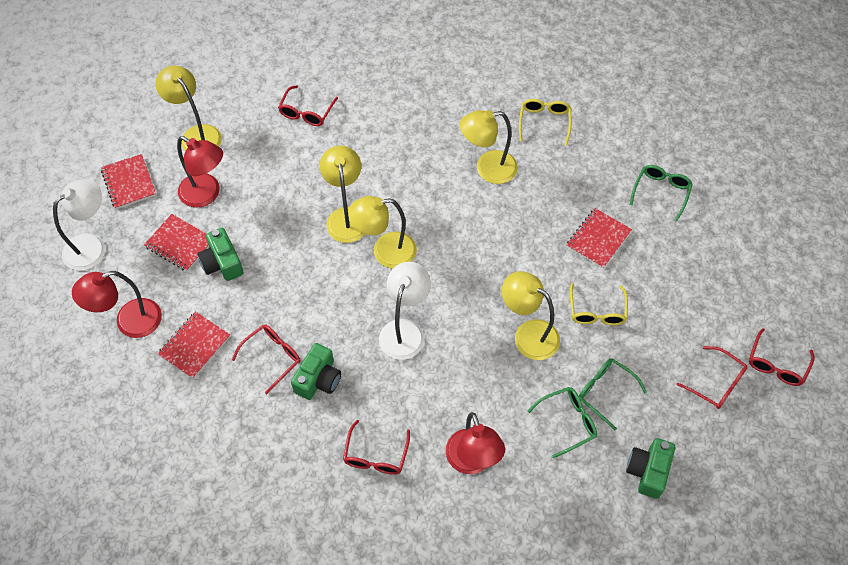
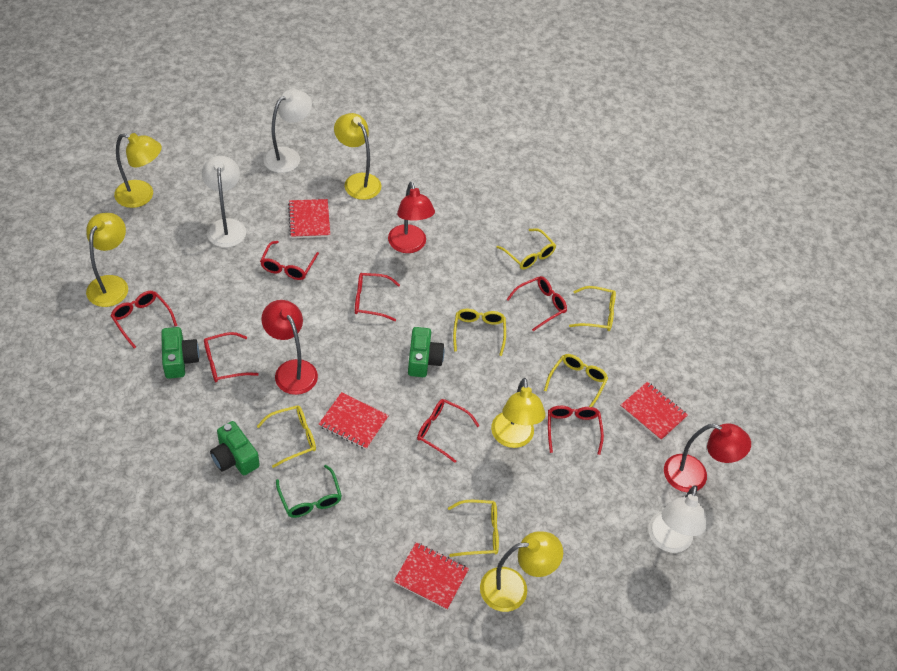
green glasses: [528,387,597,458] [579,358,647,430] [630,165,693,222] = 3 -> [276,465,342,518] = 1
red glasses: [232,324,301,394] [278,85,338,126] [343,420,410,475] [676,346,748,409] [749,328,815,386] = 5 -> [110,291,177,349] [204,332,259,382] [260,241,319,280] [355,273,400,321] [417,399,479,463] [507,276,567,331] [548,406,604,455] = 7
white lamp: [53,179,106,271] [379,262,431,360] = 2 -> [202,156,246,248] [263,89,312,173] [648,485,706,553] = 3
yellow glasses: [519,99,572,145] [570,283,628,325] = 2 -> [257,405,316,468] [448,500,499,557] [453,309,506,356] [496,228,556,270] [544,354,608,407] [569,286,616,331] = 6

